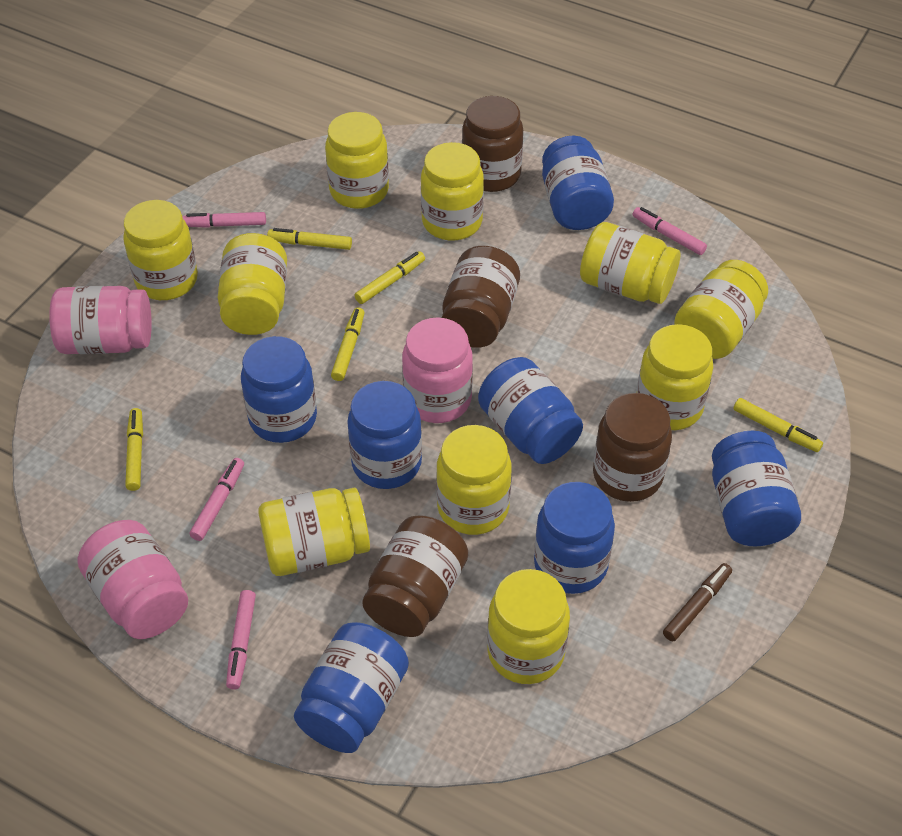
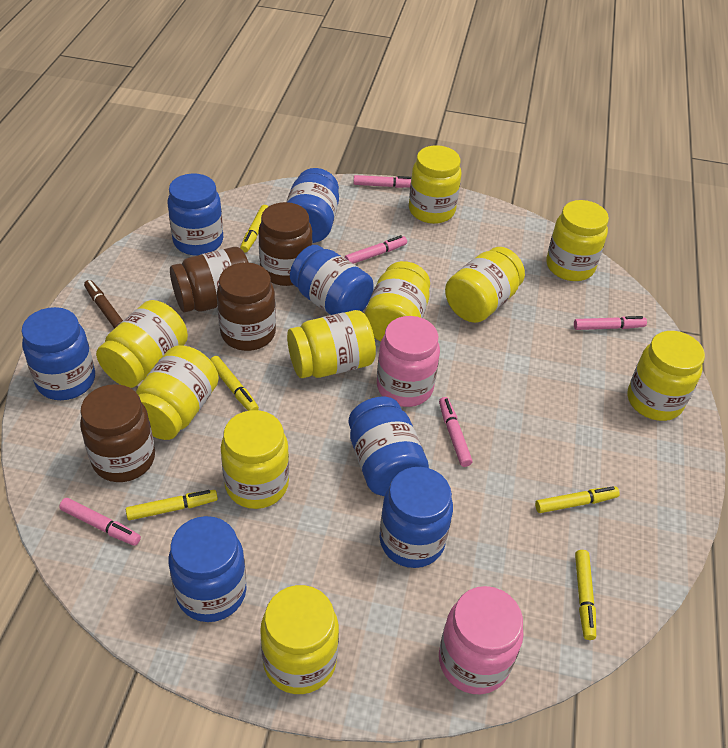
pink jar: [49,286,152,354] [78,520,188,639] [402,318,473,423] = 3 -> [377,316,440,407] [439,586,524,694] = 2
pink marker: [182,212,266,228] [189,458,244,541] [226,590,256,689] [632,207,707,255] = 4 -> [59,498,141,546] [345,235,407,264] [353,175,412,188] [439,397,472,467] [574,316,647,330] = 5

